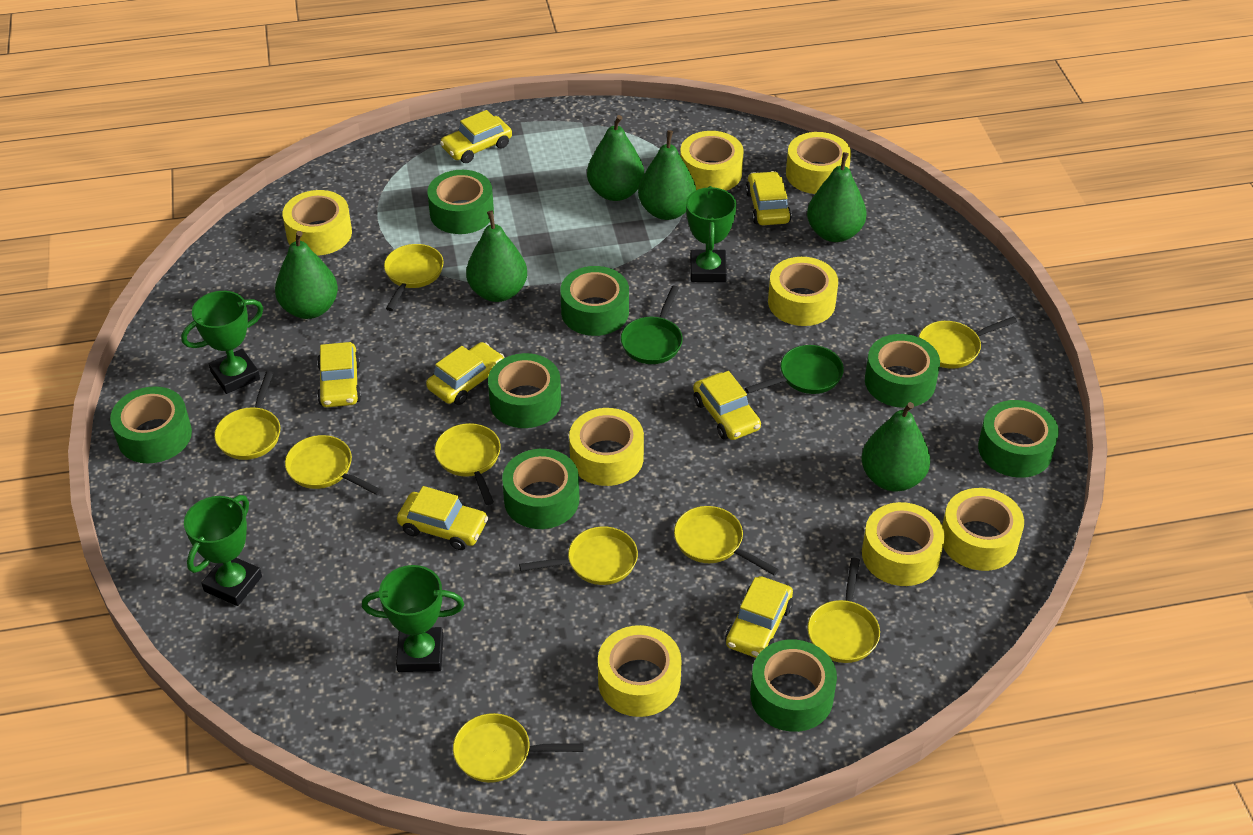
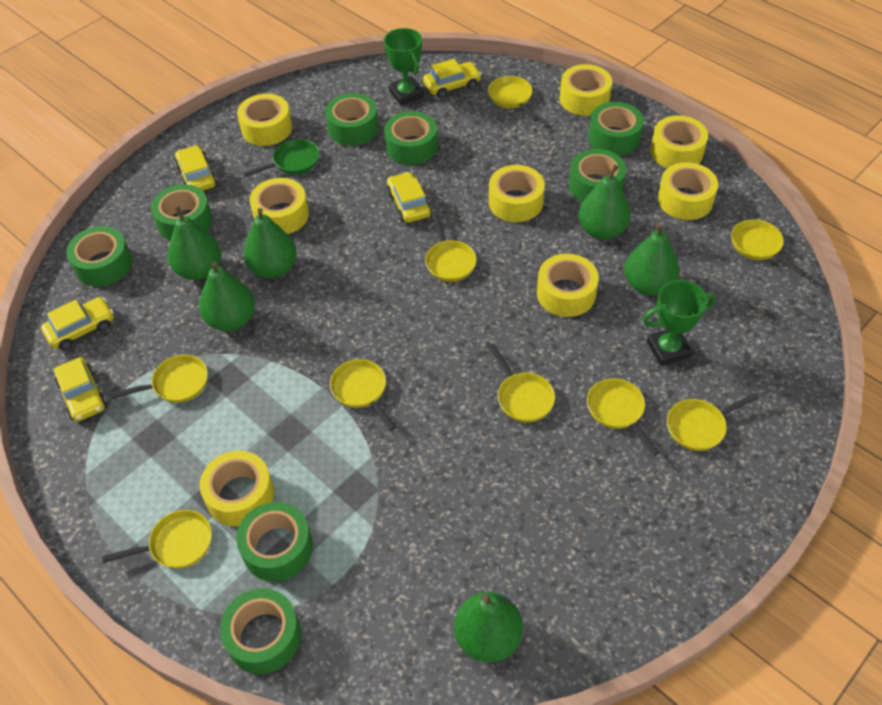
green pan: [621,286,683,364] [745,345,844,394] = 2 -> [243,139,320,177] = 1
green trophy: [181,291,263,394] [184,495,262,606] [362,565,464,672] [686,186,737,282] = 4 -> [384,28,424,106] [643,280,716,366] = 2
yellow car: [317,342,362,407] [397,486,488,550] [426,342,504,405] [440,110,512,163] [693,371,761,440] [725,576,793,658] [745,171,792,225] = 7 -> [41,297,114,350] [54,357,107,422] [175,145,217,191] [386,172,431,223] [423,59,482,98] = 5

